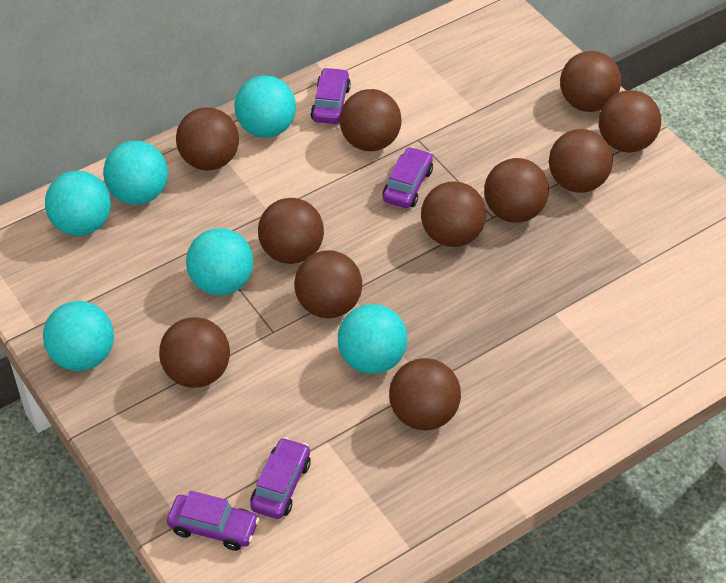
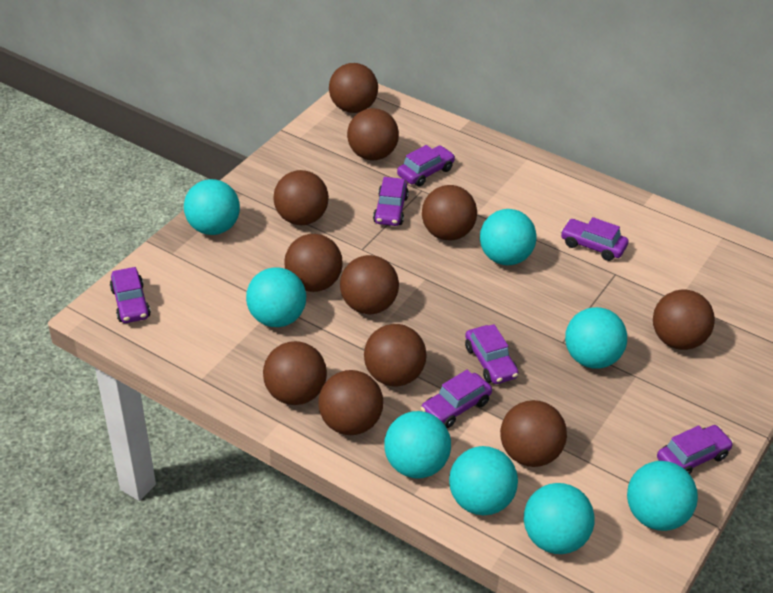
purple car: [167,491,260,551] [250,437,311,519] [311,67,351,124] [382,147,433,208] = 4 -> [110,267,151,323] [373,177,409,226] [397,145,455,187] [421,370,492,428] [465,324,519,384] [560,217,628,261] [657,425,734,474] = 7
turquoise ball: [43,301,114,371] [45,171,111,236] [103,141,168,205] [186,228,254,296] [234,76,296,138] [338,304,407,374] = 6 -> [184,179,240,235] [246,267,306,327] [384,411,451,479] [449,446,518,515] [480,209,537,266] [524,483,595,554] [565,307,627,369] [627,461,698,531] = 8

